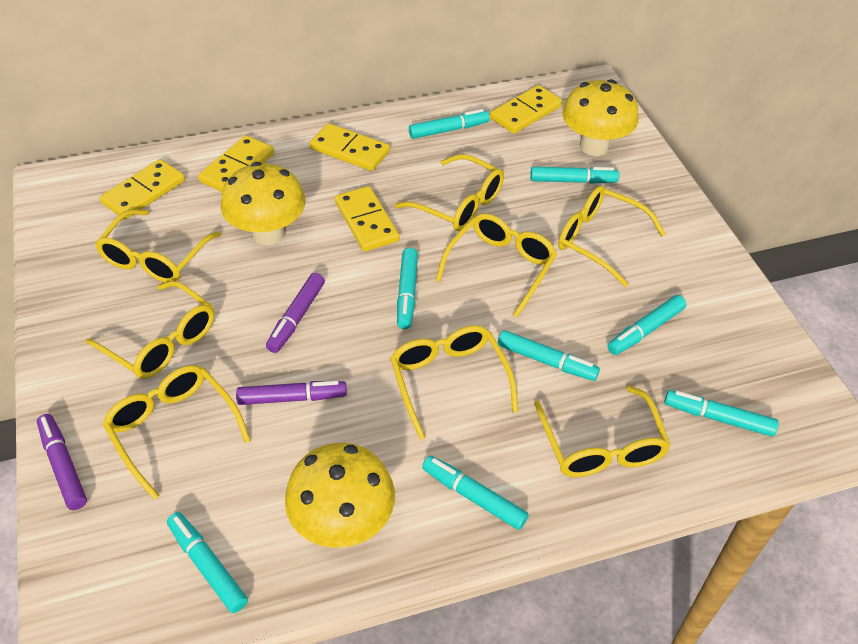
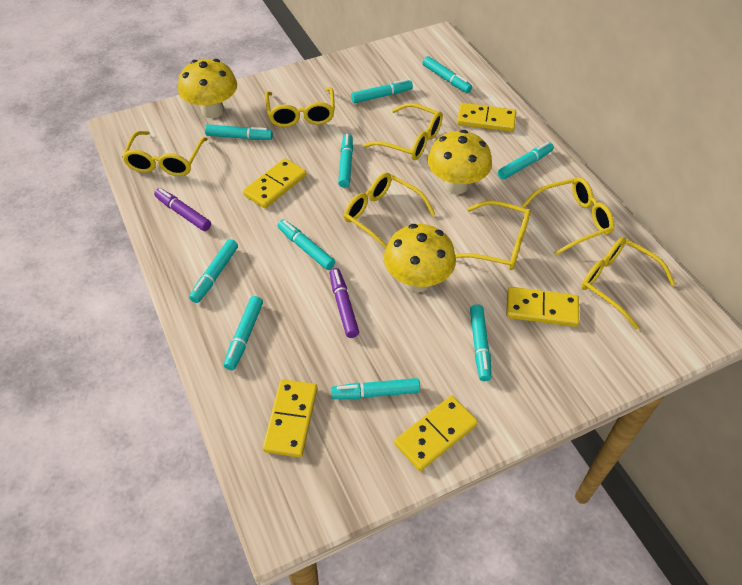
purple marker: [37,414,87,510] [236,381,347,405] [266,273,325,353] = 3 -> [154,188,211,231] [329,268,359,338] = 2
turquoise marker: [167,512,248,613] [397,248,418,329] [409,109,490,139] [422,456,529,530] [498,330,600,381] [530,167,619,184] [607,295,686,355] [664,390,779,437] = 8 -> [189,239,238,303] [205,124,273,140] [224,296,263,370] [278,219,335,270] [331,378,420,399] [338,133,353,188] [351,79,413,103] [423,56,472,93] [470,304,492,381] [498,142,554,180] = 10
yellow glasses: [86,281,214,379] [95,209,221,282] [103,365,251,500] [390,325,518,440] [395,154,504,231] [435,213,557,318] [534,386,671,477] [558,186,666,287] = 8 -> [122,131,208,176] [265,87,335,127] [344,173,435,249] [364,103,443,160] [455,200,531,270] [521,177,614,255] [581,237,675,330] = 7

